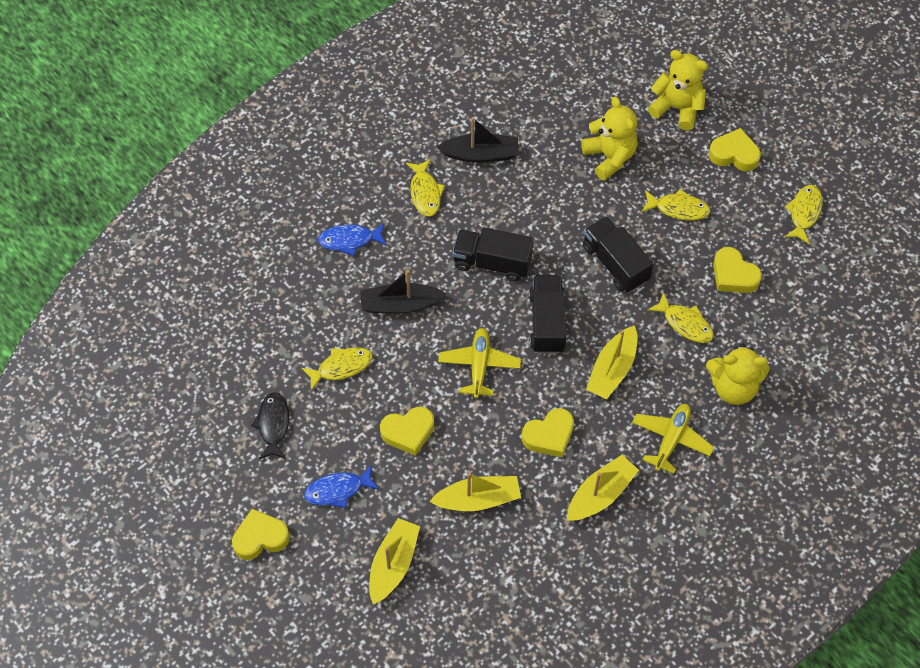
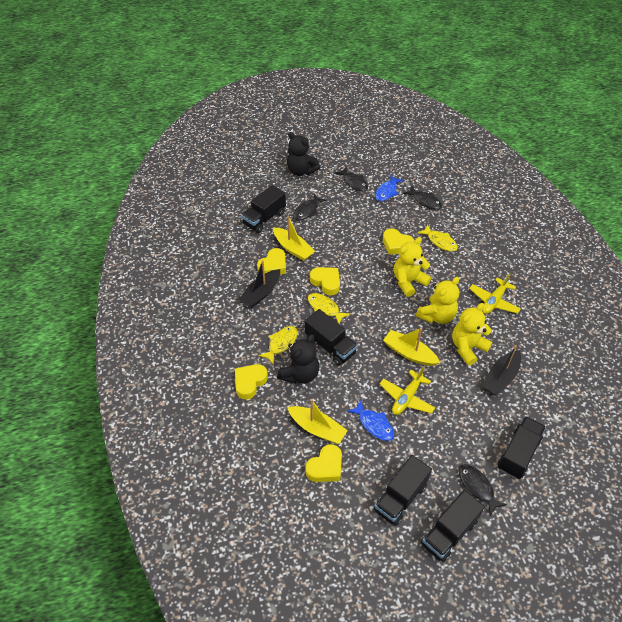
black fish: [251,392,289,459] = 1 -> [293,194,326,221] [335,167,368,191] [403,186,442,210] [459,464,507,516] = 4
black teddy bear: none = 0 -> [277,334,319,384] [287,132,320,176] = 2
black truck: [453,227,534,281] [529,275,567,353] [583,216,653,292] = 3 -> [241,185,286,233] [305,309,358,366] [374,455,432,526] [421,490,485,562] [498,416,546,479] = 5
yellow boat: [369,518,420,604] [429,473,521,511] [567,455,639,521] [586,326,637,400] = 4 -> [273,215,315,261] [287,399,348,444] [383,328,440,366] = 3
yellow fish: [301,347,373,391] [406,159,445,217] [641,189,710,221] [647,292,714,343] [784,185,823,245] = 5 -> [258,326,298,365] [308,293,350,324] [417,225,458,251] = 3

